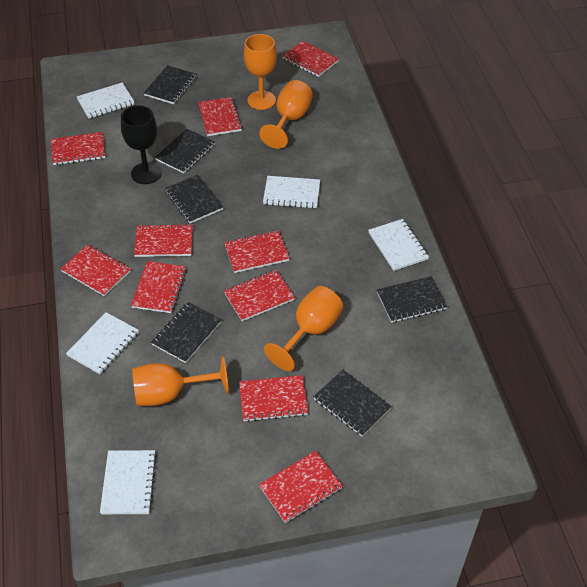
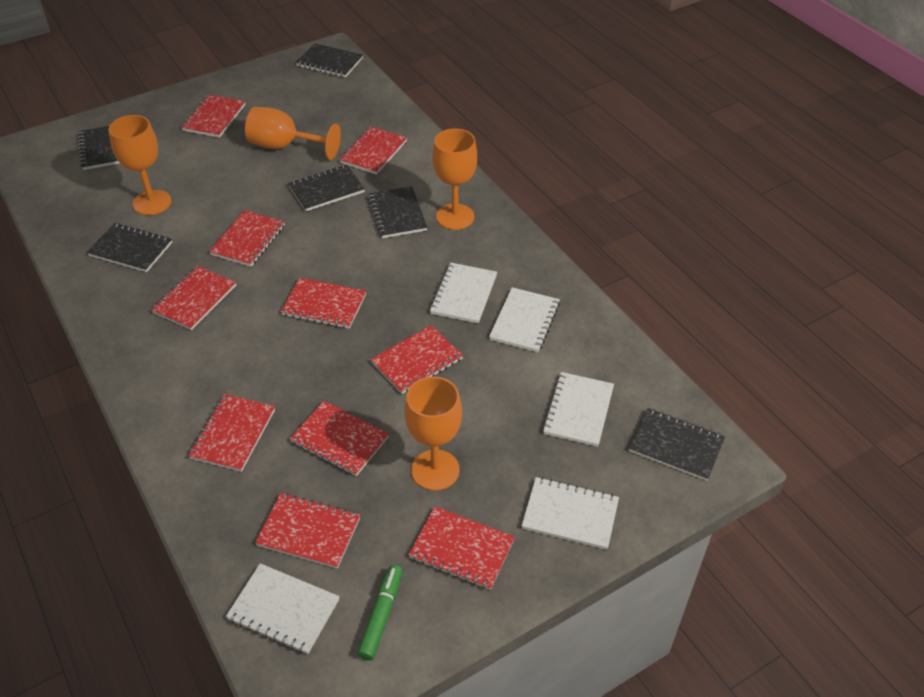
black goblet: [121,105,162,184] = 1 -> none = 0
green marker: none = 0 -> [357,565,403,661] = 1

